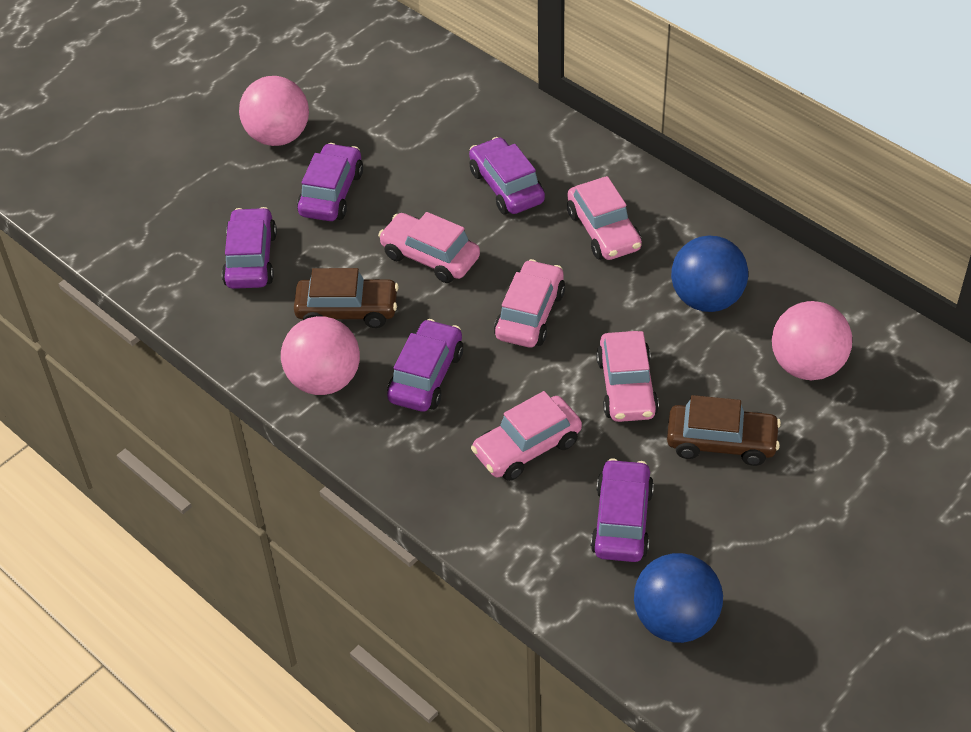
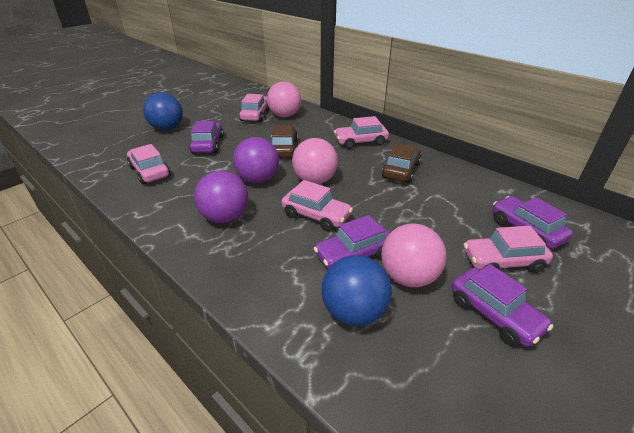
purple ball: none = 0 -> [194,171,248,223] [233,137,279,183] = 2
purple car: [222,207,277,289] [297,143,363,221] [387,319,463,412] [469,137,545,215] [591,458,654,562] = 5 -> [189,121,224,153] [313,215,390,269] [452,264,553,347] [493,196,573,249] = 4

